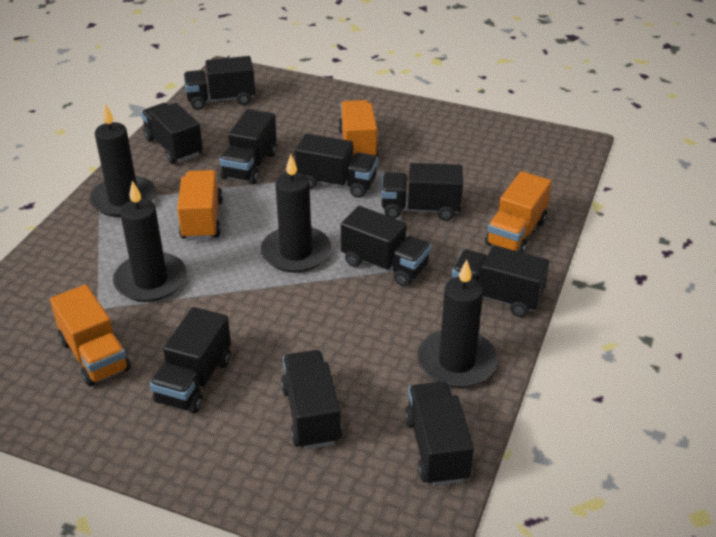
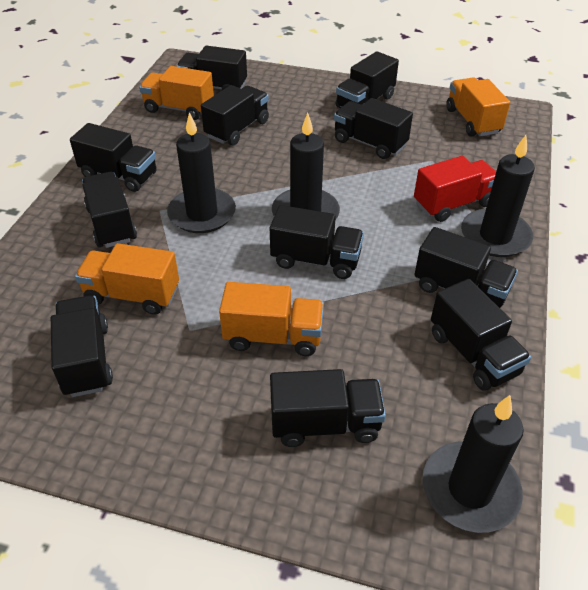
black truck: [141,103,203,164] [150,307,231,414] [184,56,255,110] [219,109,277,184] [281,350,343,450] [295,133,378,198] [341,206,431,287] [381,163,463,221] [405,381,474,486] [452,245,549,317] = 10 -> [51,295,113,397] [70,123,157,192] [82,172,137,248] [176,46,247,90] [201,85,269,146] [270,205,364,279] [270,369,386,447] [334,98,413,159] [336,51,399,108] [415,227,518,308] [431,279,531,391] = 11
red truck: none = 0 -> [414,156,496,222] = 1

